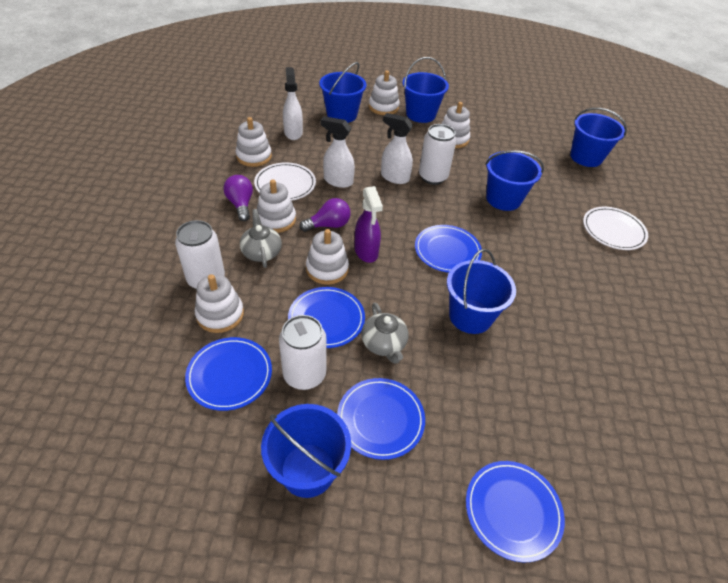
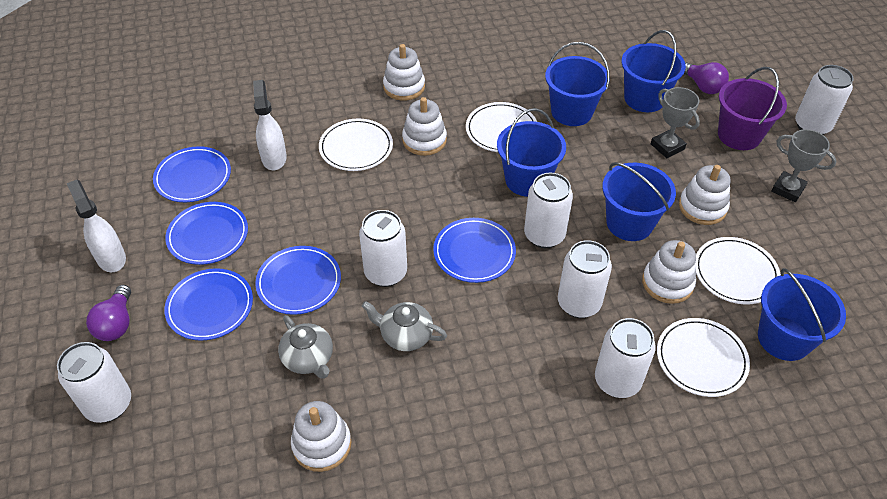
blue bucket: [261,404,351,498] [319,62,366,123] [403,57,449,123] [447,249,516,334] [485,150,544,211] [570,108,627,167] = 6 -> [497,108,566,197] [545,42,610,126] [602,162,676,241] [621,30,686,112] [758,268,846,361] = 5
grey trophy: none = 0 -> [651,87,700,158] [771,129,836,202] = 2
purple bucket: none = 0 -> [718,67,787,150] = 1
purple spray bottle: [354,186,383,263] = 1 -> none = 0
white can: [175,220,225,289] [279,315,327,390] [419,124,456,185] = 3 -> [57,342,131,423] [359,210,407,287] [524,173,573,248] [558,240,612,318] [595,318,656,398] [795,65,854,135] = 6
white plate: [254,162,316,201] [583,207,648,250] = 2 -> [319,119,393,171] [466,102,537,152] [657,318,750,397] [696,237,781,305] = 4
white spray bottle: [283,67,303,140] [320,116,355,188] [381,113,413,184] = 3 -> [66,180,126,272] [253,80,287,170] = 2
white stacking toy: [195,274,244,333] [235,117,272,167] [257,179,296,233] [306,229,349,285] [369,71,400,115] [441,102,470,148] = 6 -> [291,401,351,472] [383,44,425,101] [402,97,447,156] [642,240,696,304] [679,165,731,225] = 5

